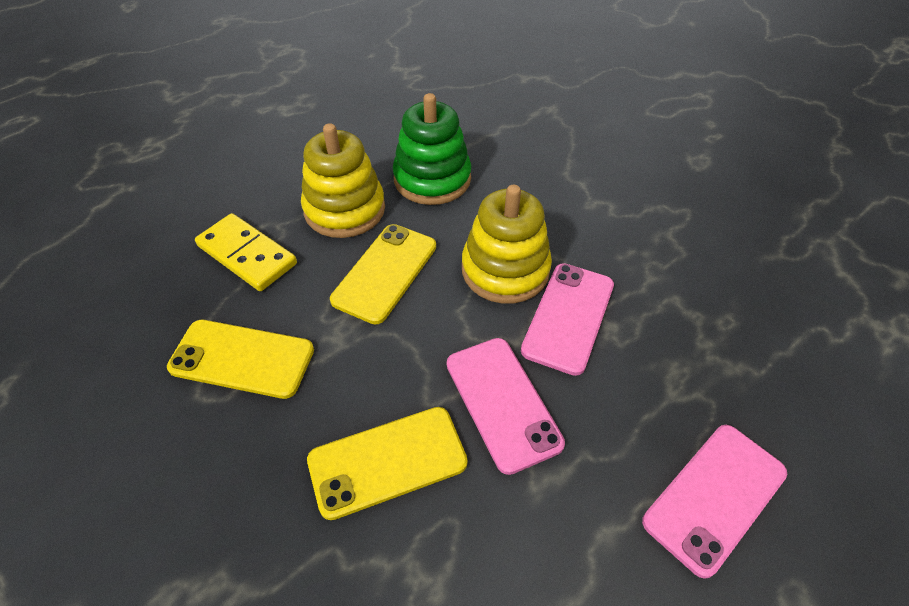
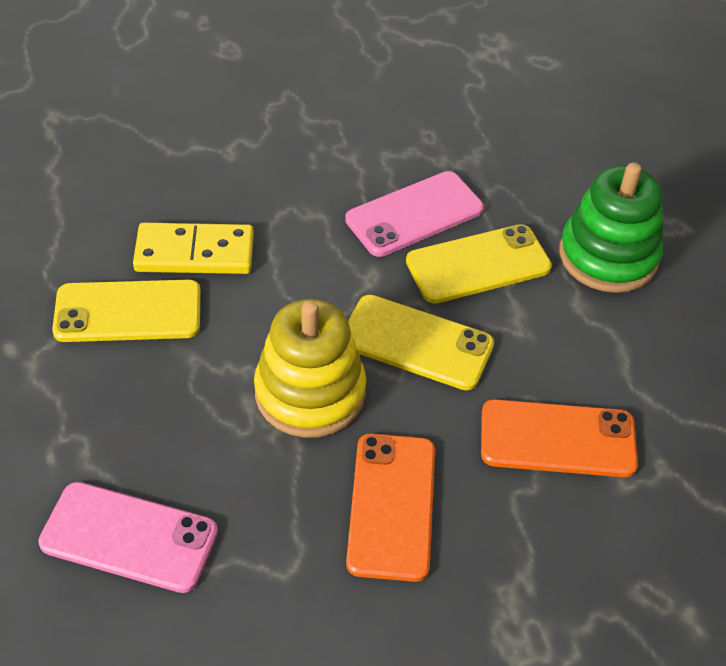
orange phone: none = 0 -> [346,433,435,582] [481,399,638,477] = 2
pink phone: [447,338,565,475] [521,263,614,376] [642,425,787,579] = 3 -> [38,482,218,593] [345,171,484,257] = 2
yellow stacking toy: [301,123,385,238] [462,185,552,304] = 2 -> [254,299,366,438] = 1

